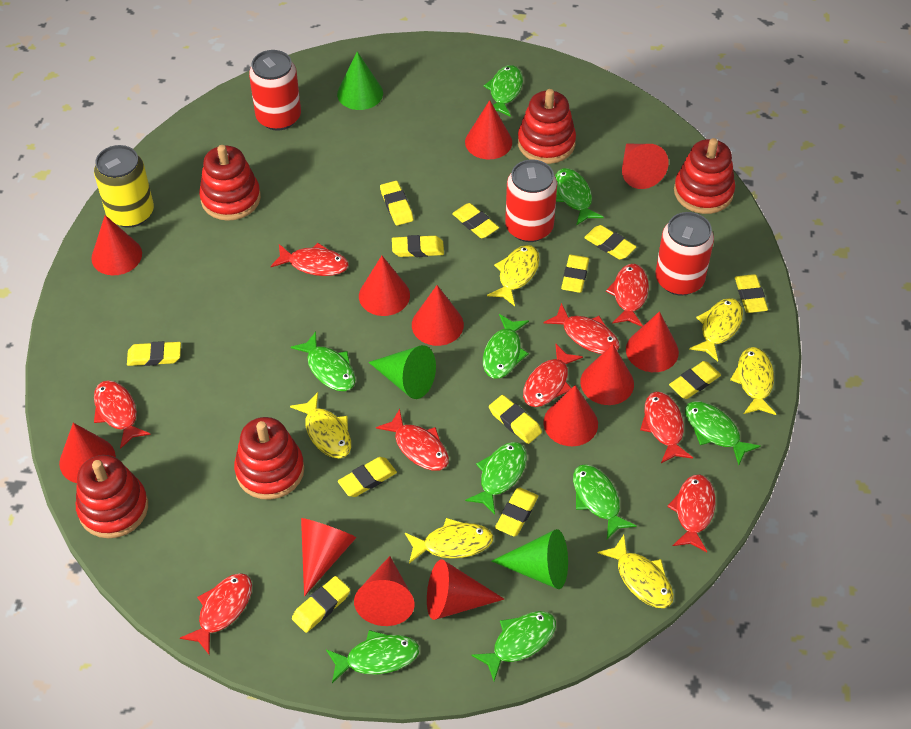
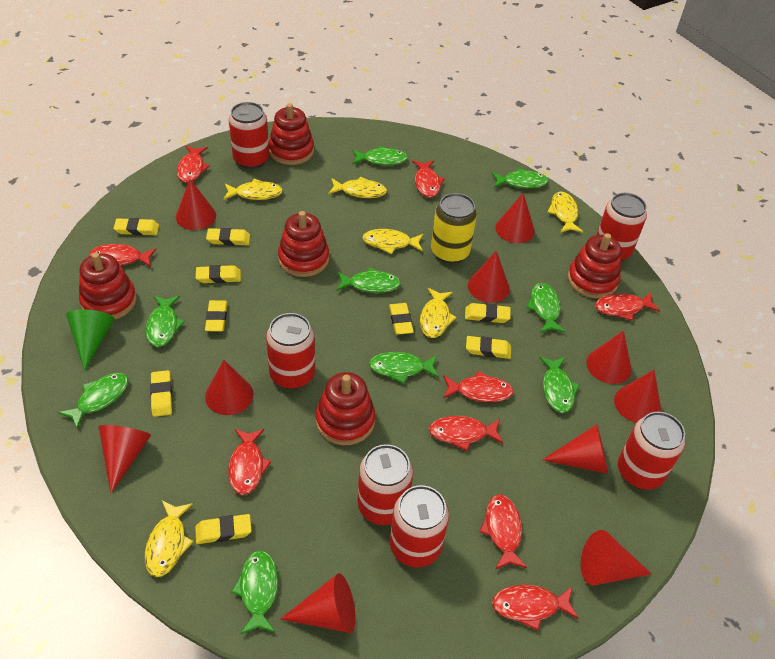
green cone: [337,51,383,110] [368,345,436,399] [492,529,568,589] = 3 -> [66,309,115,371] = 1
red can: [249,50,301,131] [505,159,557,242] [656,212,714,296] = 3 -> [229,102,270,169] [266,313,315,389] [358,444,413,525] [390,485,449,567] [597,193,647,261] [618,412,685,489] = 6
red cone: [59,423,116,483] [91,215,142,275] [301,518,356,596] [354,556,414,626] [359,256,410,316] [412,285,464,346] [427,559,504,620] [465,100,512,159] [543,385,598,446] [580,344,634,405] [622,144,669,189] [626,311,679,372] = 12 -> [99,425,151,493] [176,179,216,230] [205,360,253,415] [281,573,356,633] [468,251,510,303] [495,193,535,243] [542,424,608,474] [581,530,651,586] [586,331,632,384] [614,370,661,423] = 10
yellow eraser: [127,341,181,366] [292,576,350,633] [338,457,397,497] [380,181,413,226] [392,235,444,257] [452,203,499,238] [489,395,542,444] [495,488,538,537] [561,255,589,293] [584,225,636,260] [669,361,721,399] [735,274,768,313] = 12 -> [113,218,159,236] [150,370,172,417] [195,514,252,544] [196,265,241,283] [205,300,228,332] [206,228,250,246] [389,303,414,335] [465,303,510,323] [466,336,511,359] = 9

